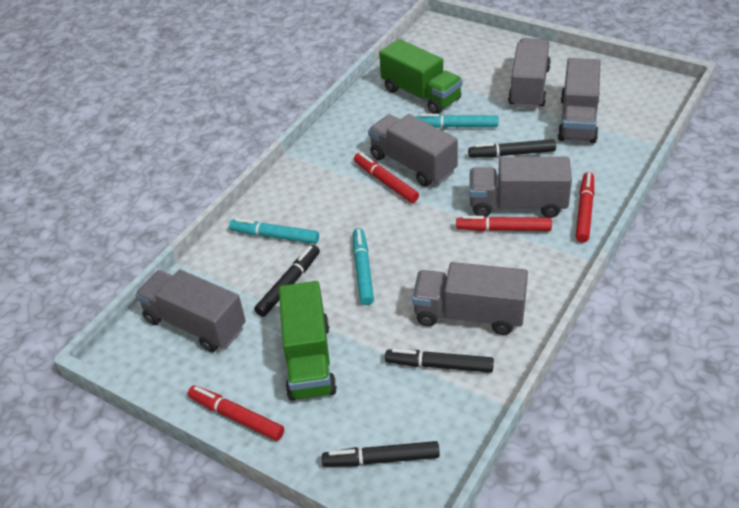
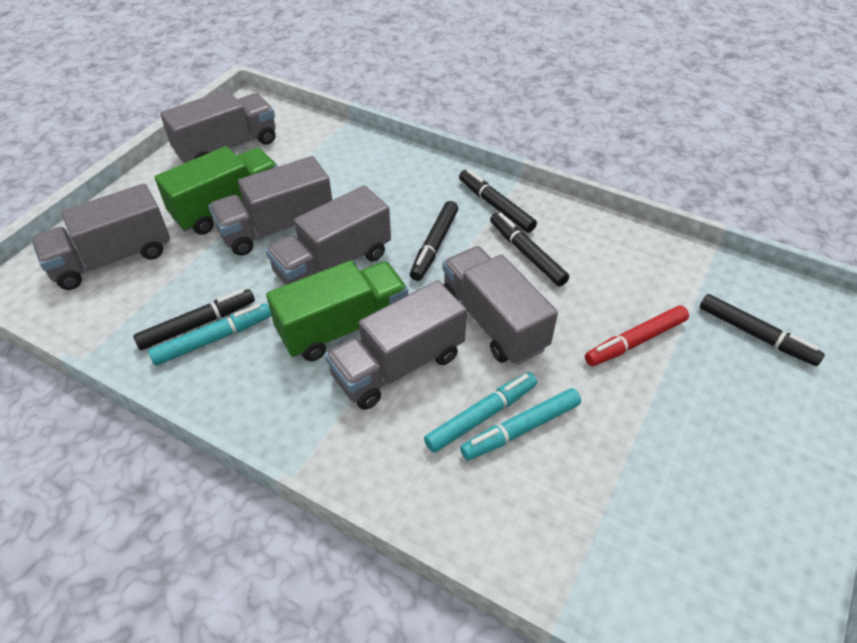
black marker: [254,245,320,317] [322,441,440,467] [385,349,494,373] [468,139,556,158] = 4 -> [133,289,255,350] [410,201,458,281] [459,169,537,233] [490,212,569,286] [700,294,825,366] = 5
red marker: [188,385,284,441] [354,153,419,203] [456,216,552,231] [575,172,594,243] = 4 -> [585,305,689,366] = 1

